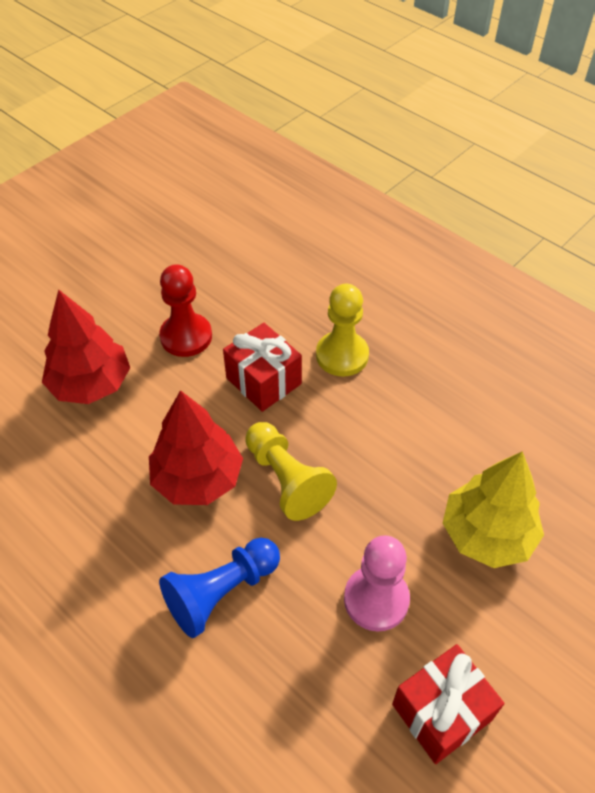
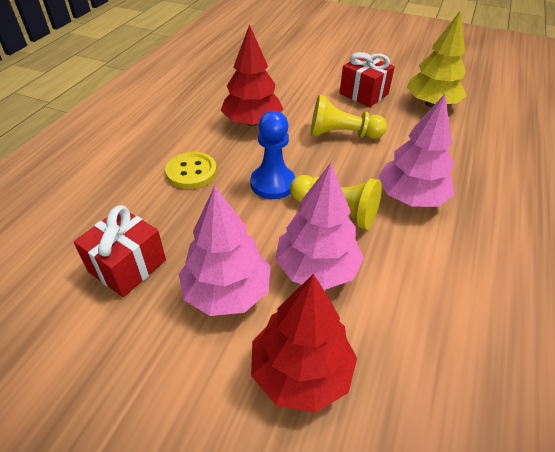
pink pawn: [344,535,410,632] = 1 -> none = 0
pink tree: none = 0 -> [179,186,270,316] [275,163,364,290] [378,94,455,207] = 3
red pawn: [159,264,212,357] = 1 -> none = 0
yellow button: none = 0 -> [165,152,217,189] = 1

